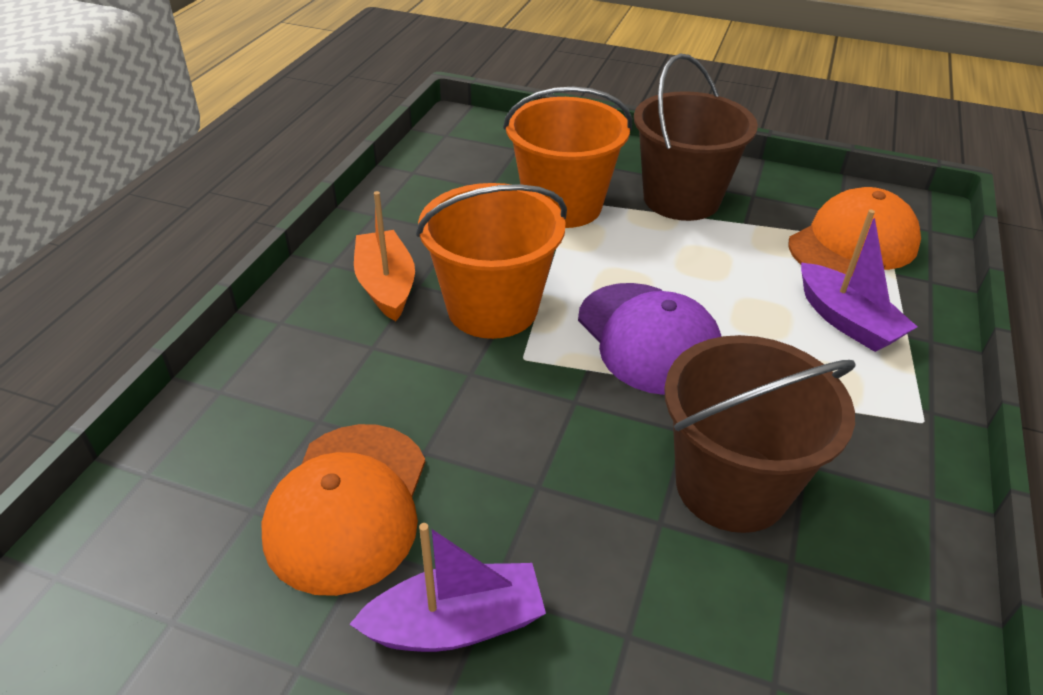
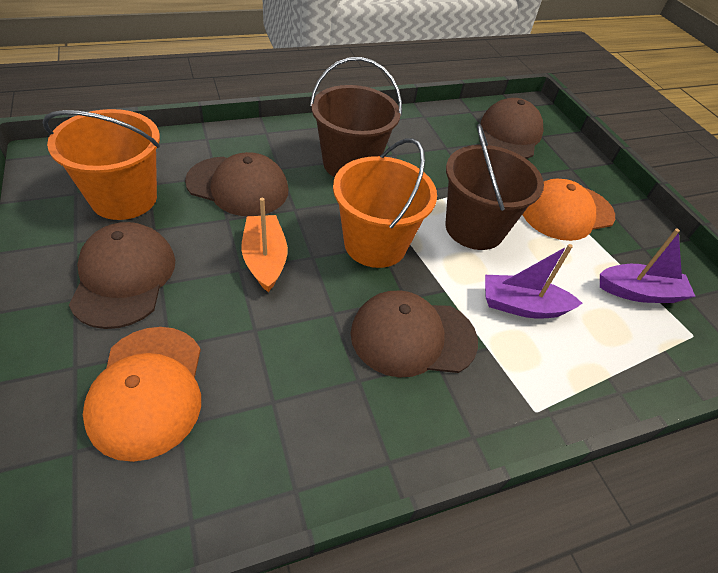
brown cap: none = 0 -> [69,222,175,329] [185,152,288,216] [351,290,478,378] [480,98,544,159] = 4
purple cap: [578,283,722,395] = 1 -> none = 0

